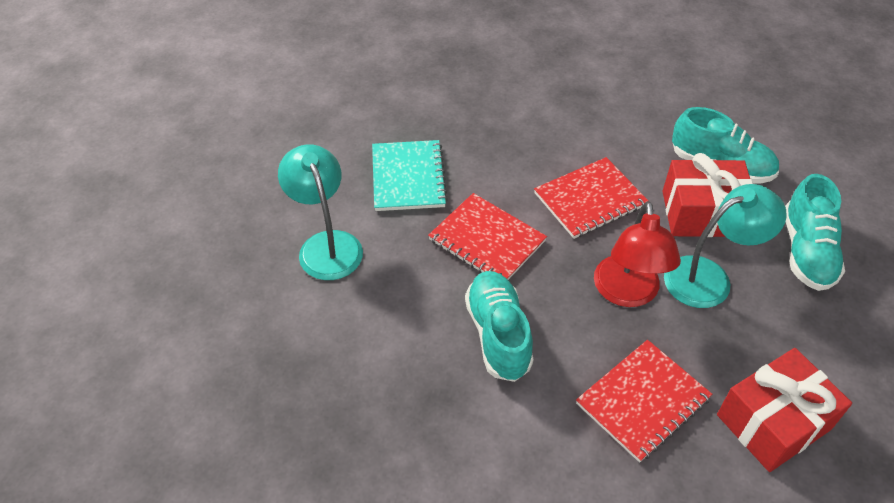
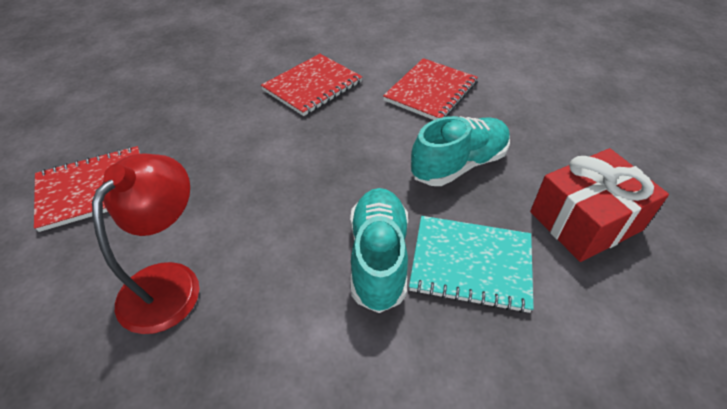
red gift: [662,153,753,237] [717,348,852,472] = 2 -> [530,148,669,262] = 1
turquoise lamp: [278,144,363,280] [664,184,787,308] = 2 -> none = 0
turquoise shoe: [465,271,534,382] [672,107,779,184] [785,174,845,291] = 3 -> [350,188,408,313] [410,116,510,186] = 2

